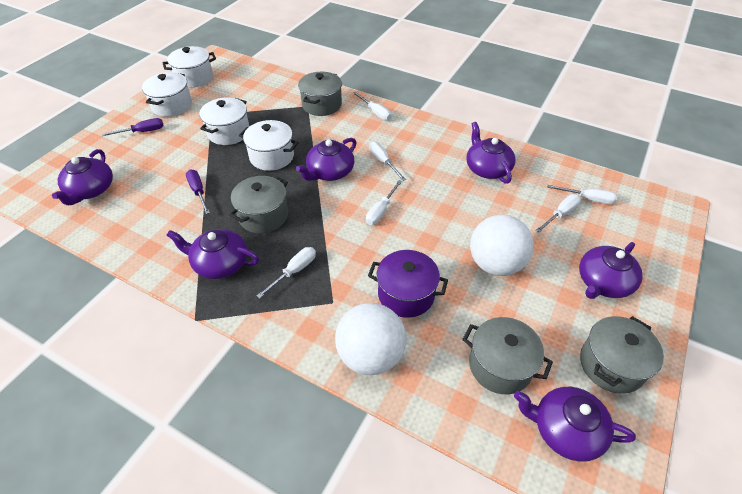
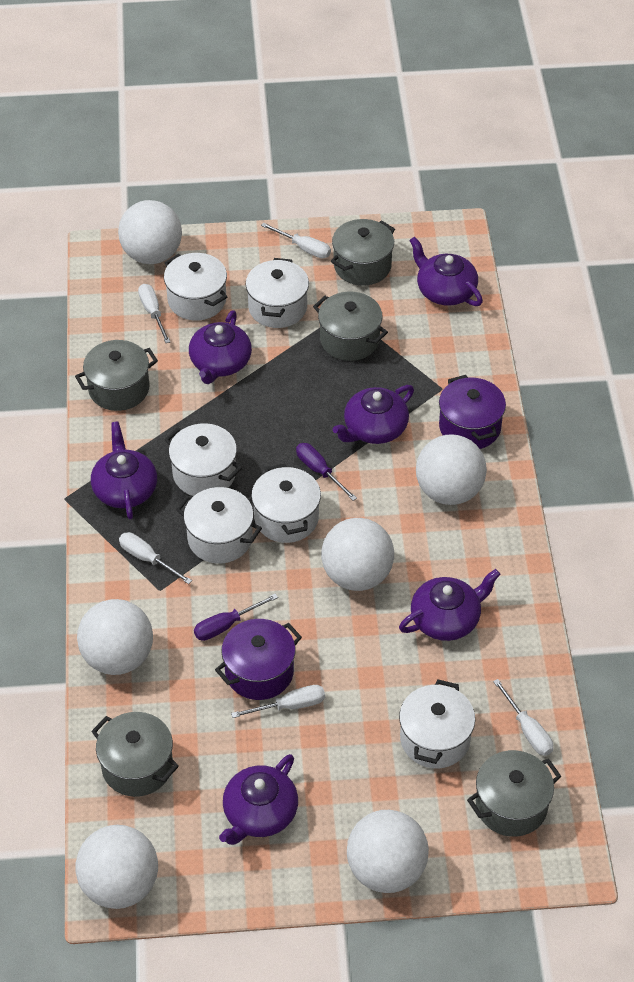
grey pot: [229,176,288,234] [298,72,342,116] [462,317,553,394] [580,316,664,394] = 4 -> [75,340,158,411] [91,712,179,797] [313,292,388,361] [331,219,395,286] [467,750,561,837] = 5
purple pot: [368,250,448,318] = 1 -> [215,619,302,700] [439,375,506,449] = 2
white ball: [335,303,406,375] [470,215,533,276] = 2 -> [75,825,158,909] [77,599,153,675] [118,200,182,264] [321,518,394,591] [347,810,429,893] [416,434,487,505] = 6
white pot: [142,72,192,117] [162,46,216,88] [200,97,250,145] [239,120,299,171] = 4 -> [164,253,227,321] [165,423,242,496] [176,487,262,563] [246,258,309,328] [251,464,321,543] [399,679,475,768] = 6
white screwdriver: [257,247,316,299] [353,92,392,120] [366,180,402,225] [369,142,406,181] [536,194,581,232] [547,185,617,204] = 6 -> [119,532,192,584] [138,284,170,343] [231,685,325,718] [261,223,331,258] [493,679,553,756] = 5

